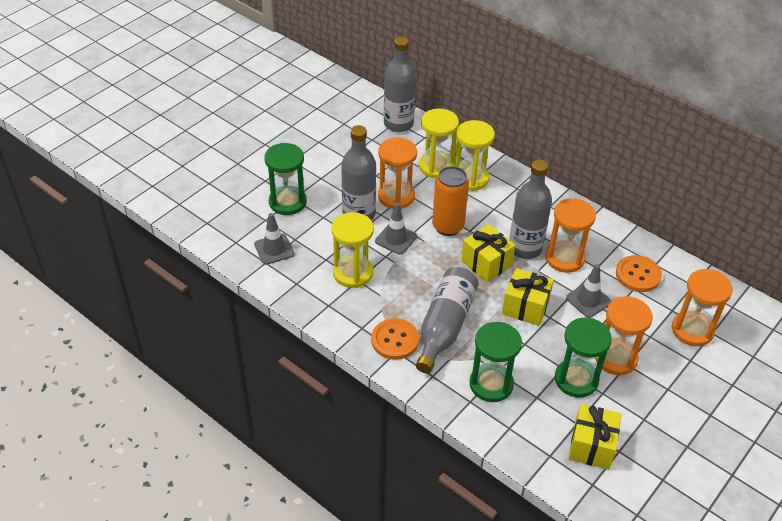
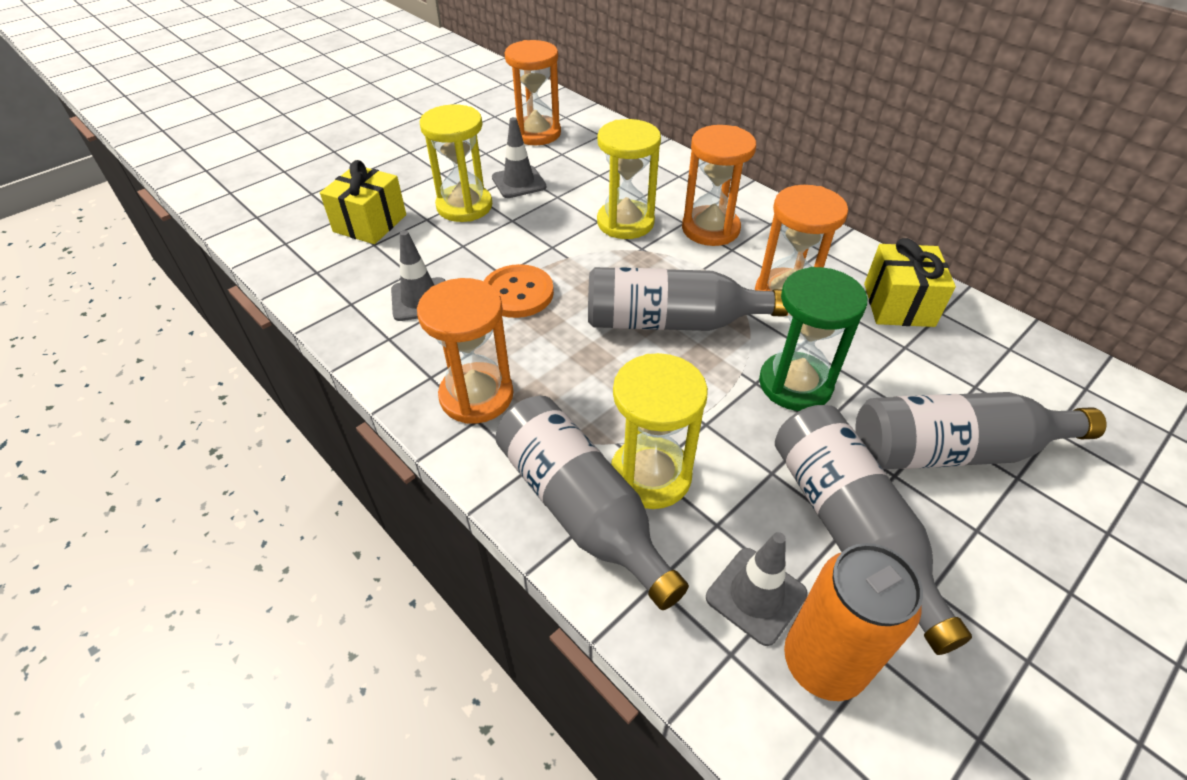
green hourglass: [264,143,307,215] [469,322,522,402] [555,317,612,397] = 3 -> [759,267,867,411] = 1
orange button: [371,318,419,360] [616,255,662,292] = 2 -> [484,264,554,318] = 1
yellow gift: [461,224,515,283] [502,268,554,326] [568,404,622,470] = 3 -> [320,160,406,244] [864,238,956,327] = 2

